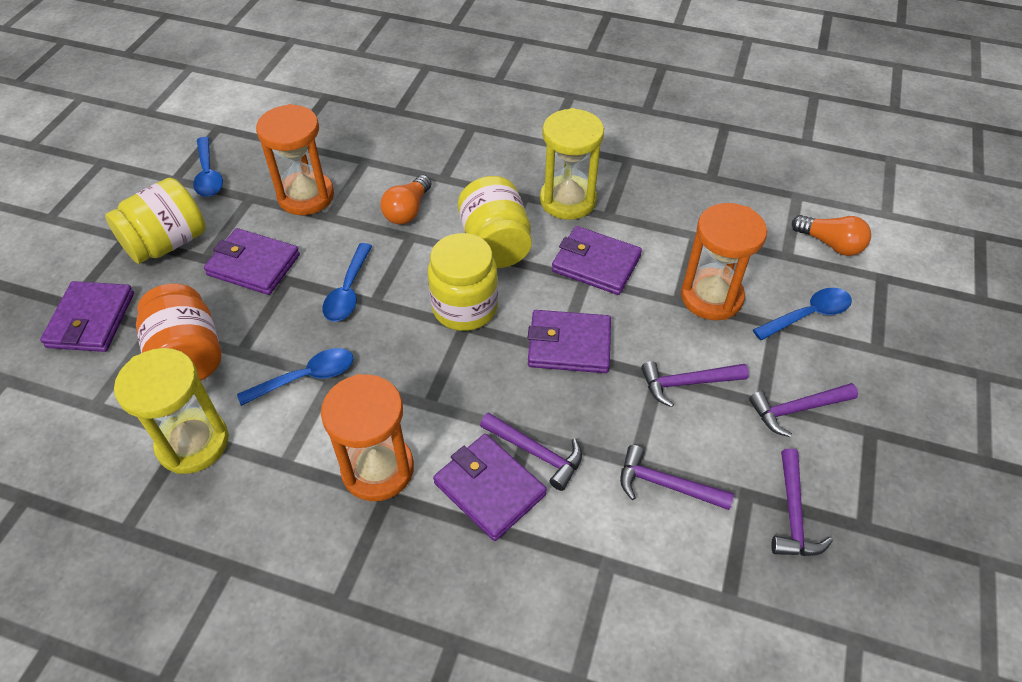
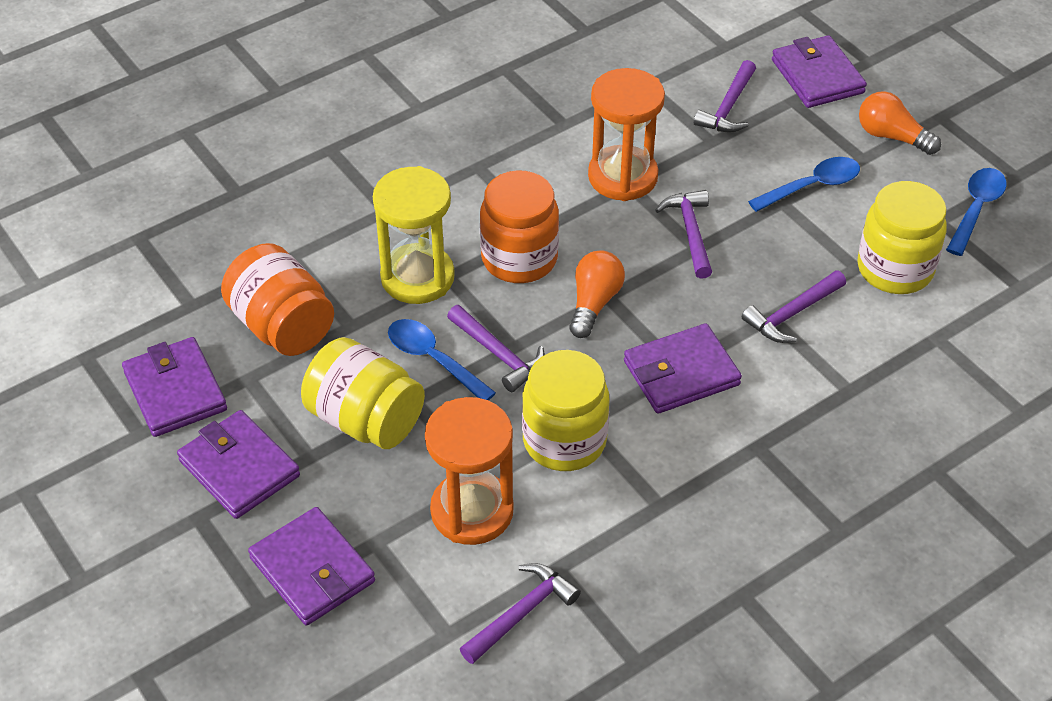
blue spoon: [193,137,223,197] [237,348,353,406] [322,243,372,321] [753,288,852,340] = 4 -> [388,319,496,401] [748,157,860,212] [946,168,1007,256] = 3
orange hourglass: [256,104,334,215] [321,374,414,501] [681,203,767,320] = 3 -> [425,397,514,545] [588,68,665,201] = 2
orange jar: [136,284,221,381] = 1 -> [221,243,334,356] [480,170,559,283] = 2
yellow hourglass: [114,348,229,474] [540,108,604,220] = 2 -> [373,166,455,304] = 1

